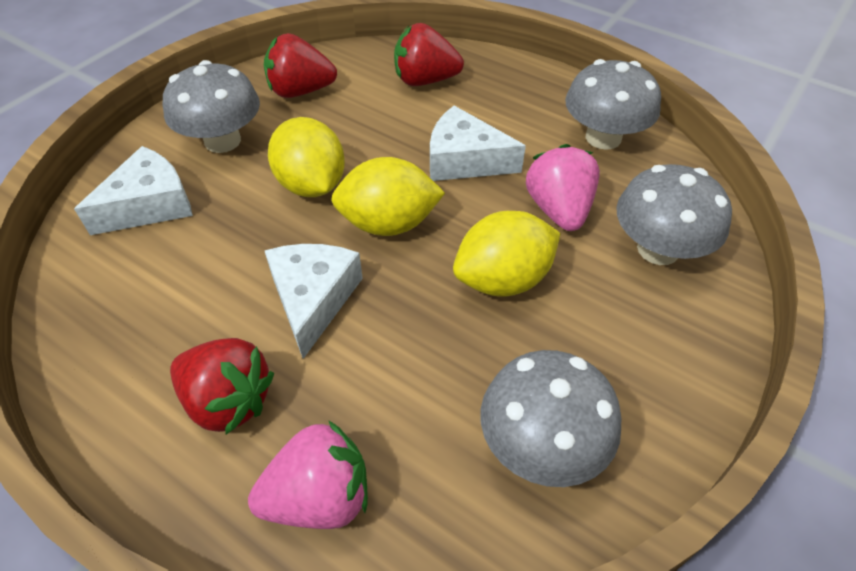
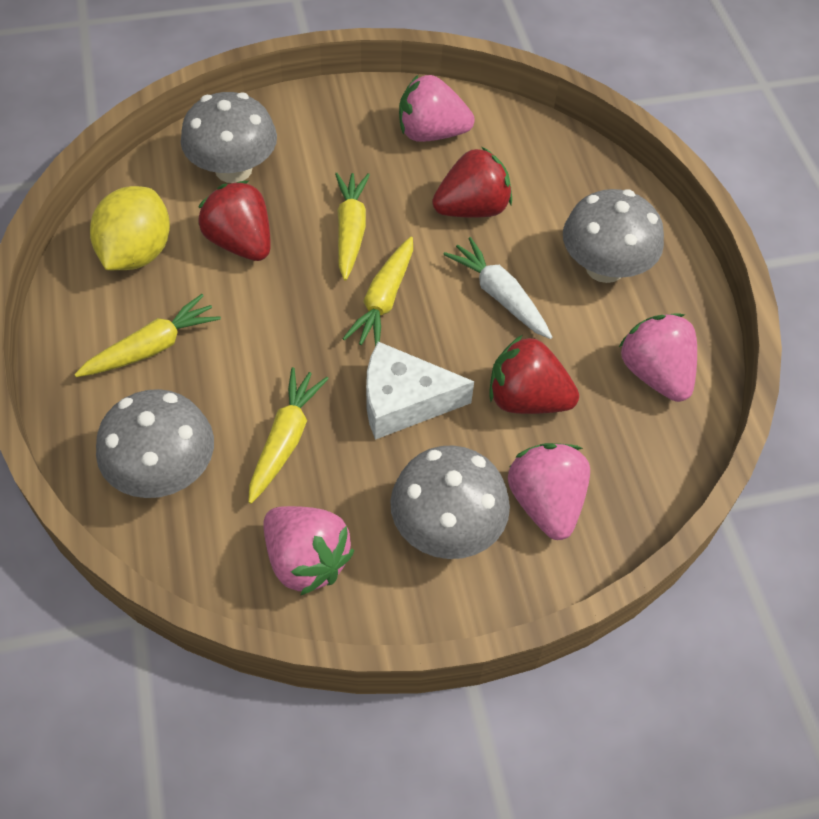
pink strawberry: [248,420,368,529] [526,144,600,231] = 2 -> [263,506,354,596] [399,74,475,142] [508,443,590,540] [619,313,697,402] = 4
white carrot: none = 0 -> [443,237,552,339] = 1
white cheese: [74,146,193,235] [264,244,363,359] [430,106,526,181] = 3 -> [366,342,474,440] = 1
yellow carrot: none = 0 -> [74,294,221,377] [248,367,329,504] [335,173,370,280] [342,237,413,346] = 4
yellow lemon: [268,117,345,197] [331,157,445,236] [453,211,561,297] = 3 -> [90,186,170,270] = 1

